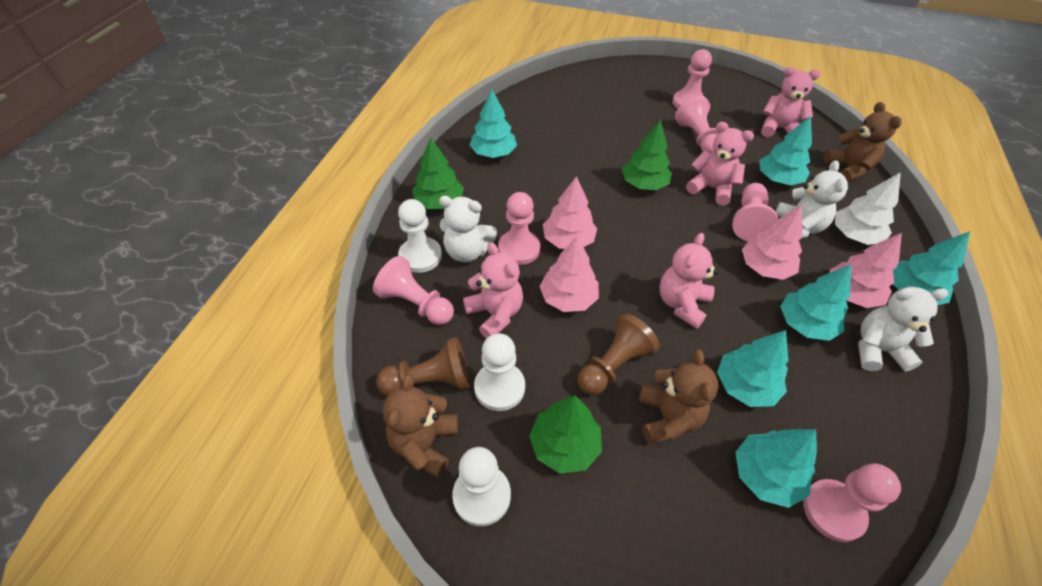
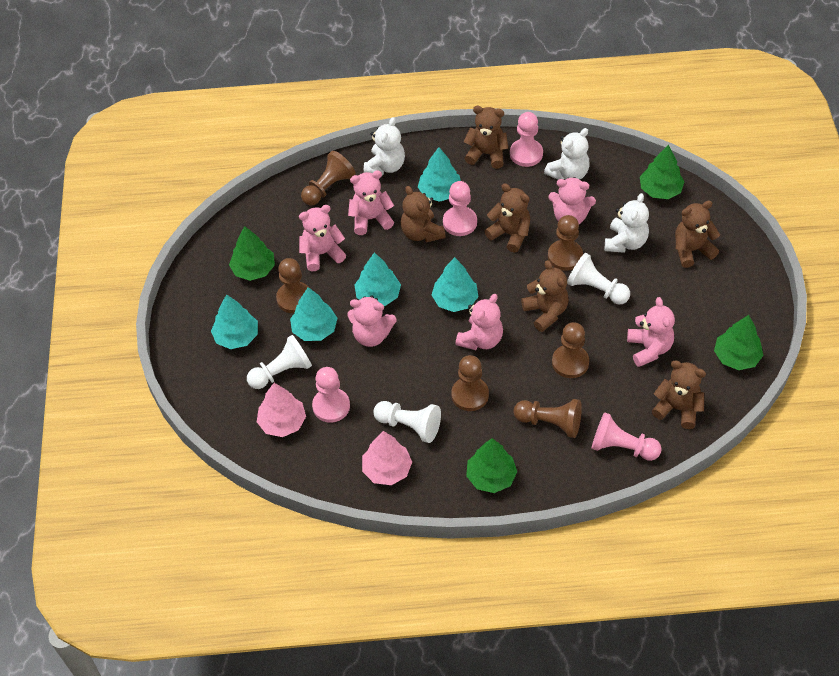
brown pawn: [376,337,470,396] [577,313,660,395] = 2 -> [276,258,308,313] [301,151,356,206] [451,355,489,411] [514,399,582,438] [548,215,583,271] [552,322,589,378] = 6
brown teddy bear: [382,374,458,477] [638,350,718,444] [824,102,902,182] = 3 -> [401,186,446,242] [463,106,508,169] [485,183,530,253] [521,260,569,332] [652,360,706,429] [675,201,720,268] = 6
green tree: [412,137,464,209] [529,395,602,474] [622,120,672,190] = 3 -> [229,226,275,281] [466,438,517,493] [640,145,685,199] [714,315,764,370] = 4
pink pawn: [373,256,454,325] [498,192,540,265] [673,49,712,109] [675,96,718,153] [732,183,778,242] [803,464,901,542] = 6 -> [312,367,350,423] [443,181,477,236] [510,112,543,167] [592,412,662,461] = 4
pink teddy bear: [463,242,523,339] [659,233,718,329] [686,122,754,206] [761,67,820,137] = 4 -> [299,205,346,271] [347,295,397,347] [348,170,394,235] [456,294,503,350] [548,177,596,224] [627,297,675,367] = 6
pink tree: [540,236,599,312] [543,176,597,249] [742,205,803,280] [830,233,902,308] = 4 -> [257,383,306,437] [362,431,412,485] = 2
turquoise tree: [470,89,517,158] [717,330,789,407] [735,429,817,508] [759,116,812,185] [780,264,851,341] [893,231,970,305] = 6 -> [211,294,258,349] [290,287,337,341] [354,252,401,306] [418,147,461,202] [432,257,478,312] = 5
white tree: [835,172,901,245] = 1 -> none = 0

